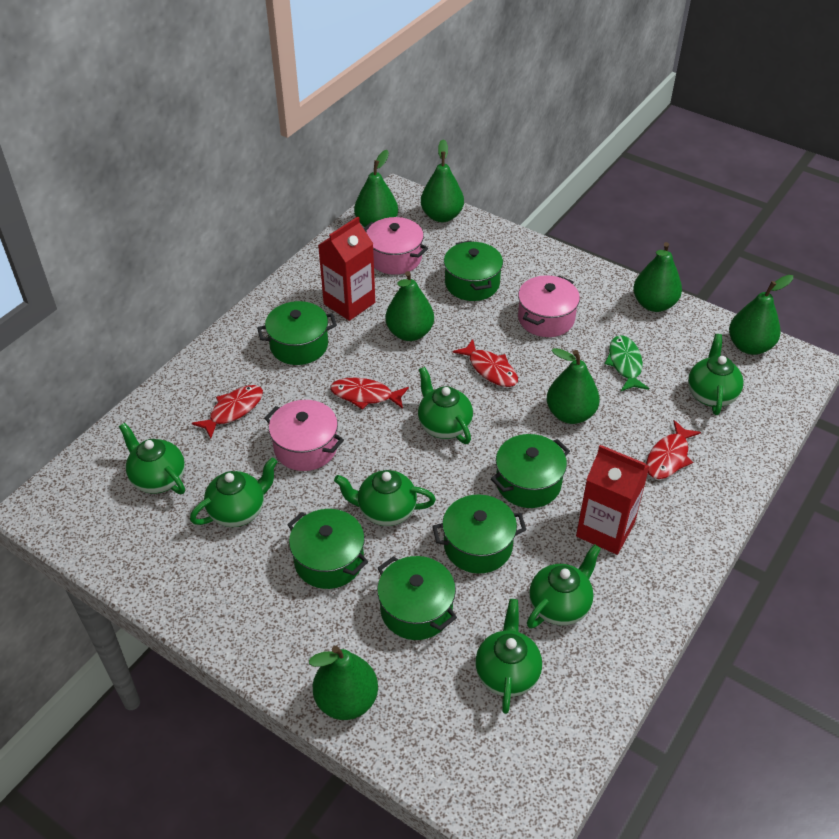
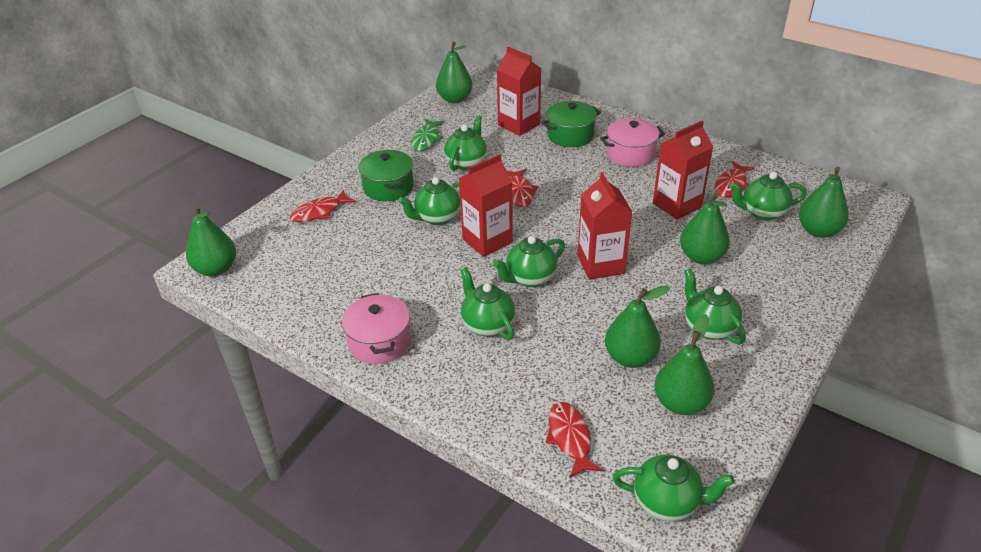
green pear: [309,646,378,720] [354,150,398,227] [386,271,434,341] [421,139,464,222] [547,348,600,424] [633,242,682,312] [729,275,793,355] = 7 -> [186,205,236,276] [436,41,473,103] [605,286,670,368] [654,314,714,415] [680,192,730,264] [799,166,849,238] = 6
green pot: [257,301,337,365] [287,509,368,589] [377,556,457,640] [433,494,526,574] [444,241,503,301] [491,434,570,508] = 6 -> [359,150,414,201] [542,101,601,147] = 2
pink pot: [264,400,344,471] [363,217,428,275] [518,275,580,337] = 3 -> [342,293,411,364] [600,118,665,167] = 2
red carton: [318,217,375,321] [576,445,650,555] = 2 -> [459,154,513,257] [497,47,542,136] [577,172,632,280] [653,120,713,220] = 4

